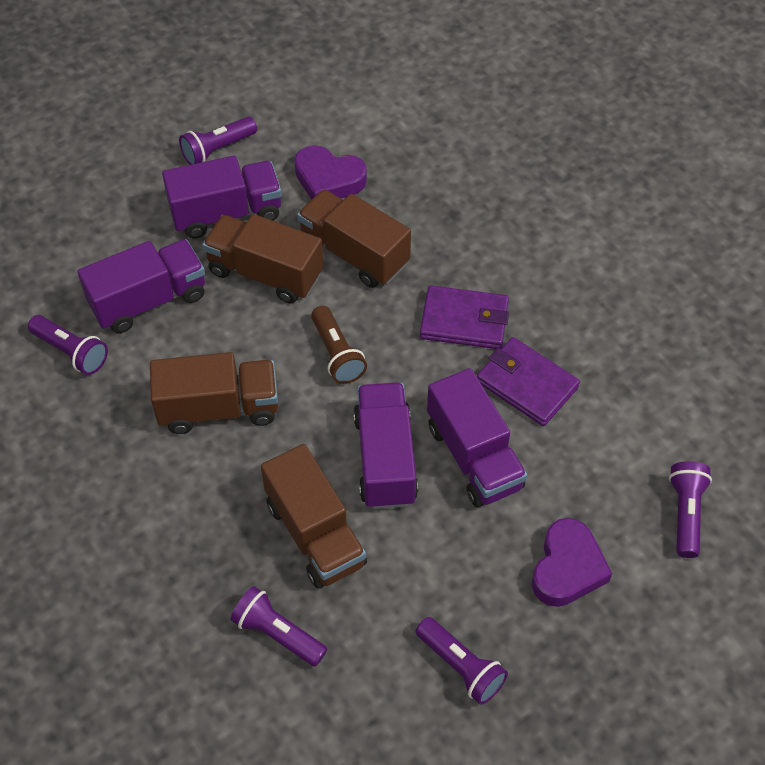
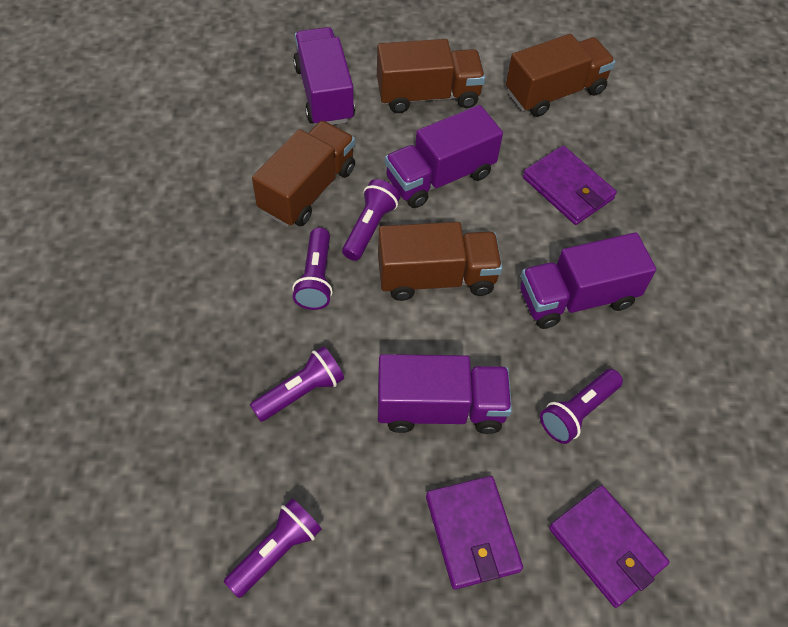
brown flashlight: [311,306,367,384] = 1 -> none = 0
purple heart: [294,145,367,200] [532,518,612,607] = 2 -> none = 0
purple wallet: [420,285,509,349] [477,337,580,426] = 2 -> [426,476,523,589] [523,145,617,225] [549,485,669,608] = 3

